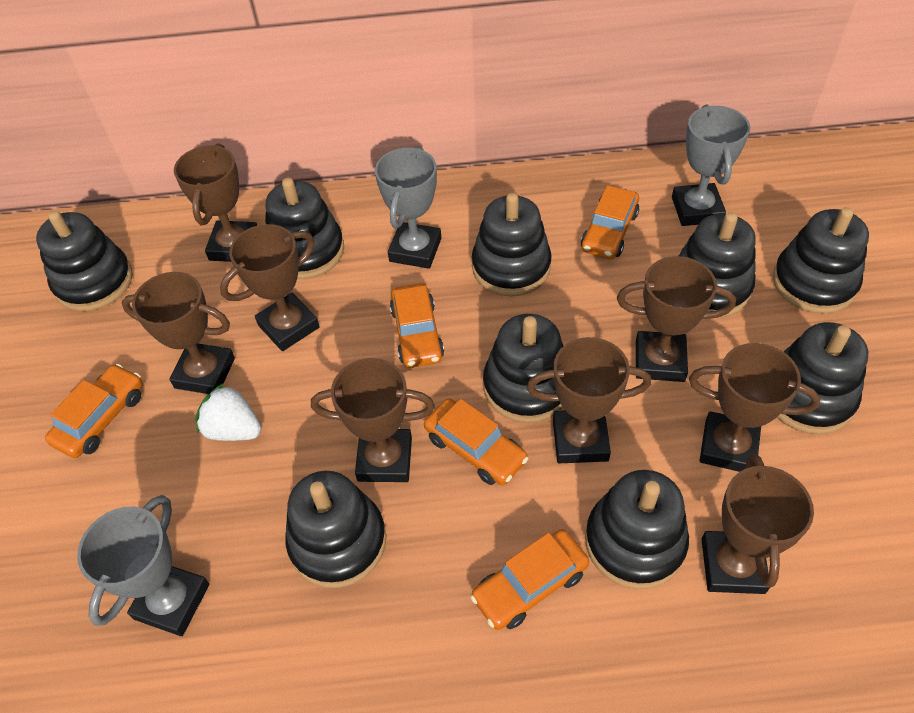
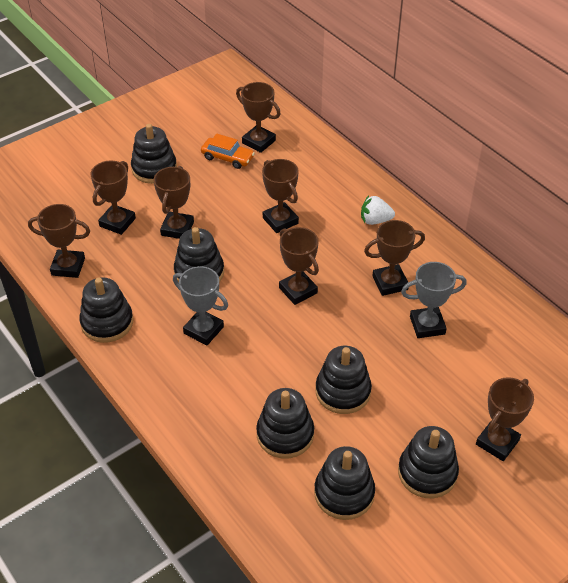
black stacking toy: [36,211,133,311] [265,178,344,279] [285,471,386,588] [472,193,552,296] [483,314,563,423] [585,470,689,589] [678,212,756,318] [773,207,869,314] [777,322,868,434] = 9 -> [79,277,133,343] [131,124,177,184] [174,227,224,283] [256,388,314,458] [314,446,375,520] [316,346,372,414] [398,426,459,498] = 7
grey trophy: [77,495,209,636] [375,146,441,269] [672,105,750,226] = 3 -> [173,266,228,346] [401,262,467,338] = 2
orange car: [45,364,143,458] [390,283,444,368] [424,398,528,485] [470,529,589,630] [581,185,639,259] = 5 -> [201,134,255,169] = 1

